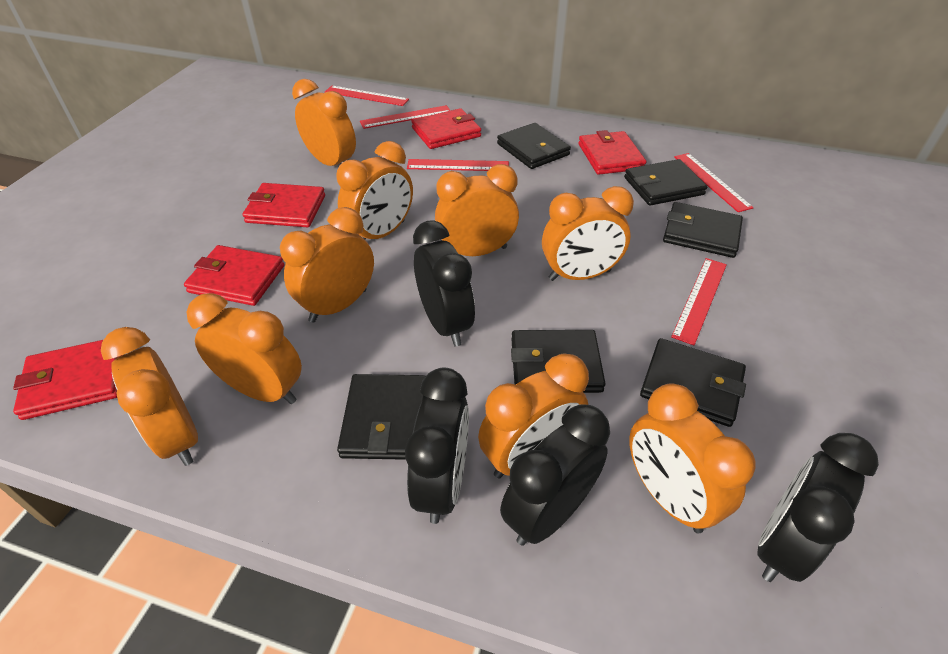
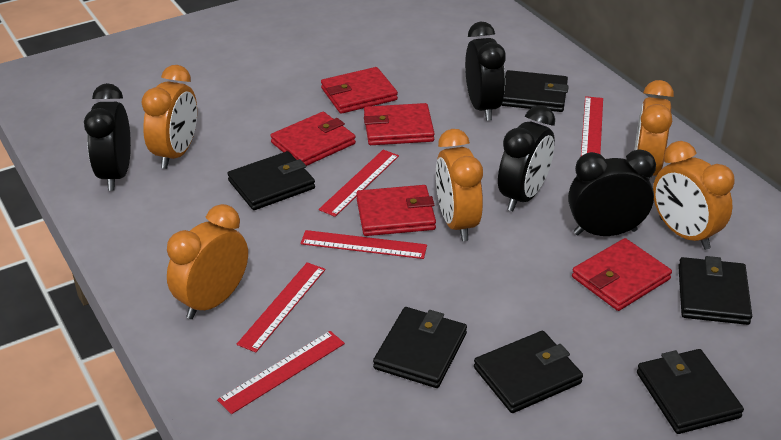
orange clock: [101,327,198,466] [187,293,302,404] [280,207,374,323] [292,79,356,166] [337,141,413,240] [435,164,519,256] [478,353,589,479] [542,186,634,281] [629,383,756,533] = 9 -> [141,65,197,169] [167,204,248,319] [436,129,483,241] [635,80,674,179] [653,141,734,250] = 5

